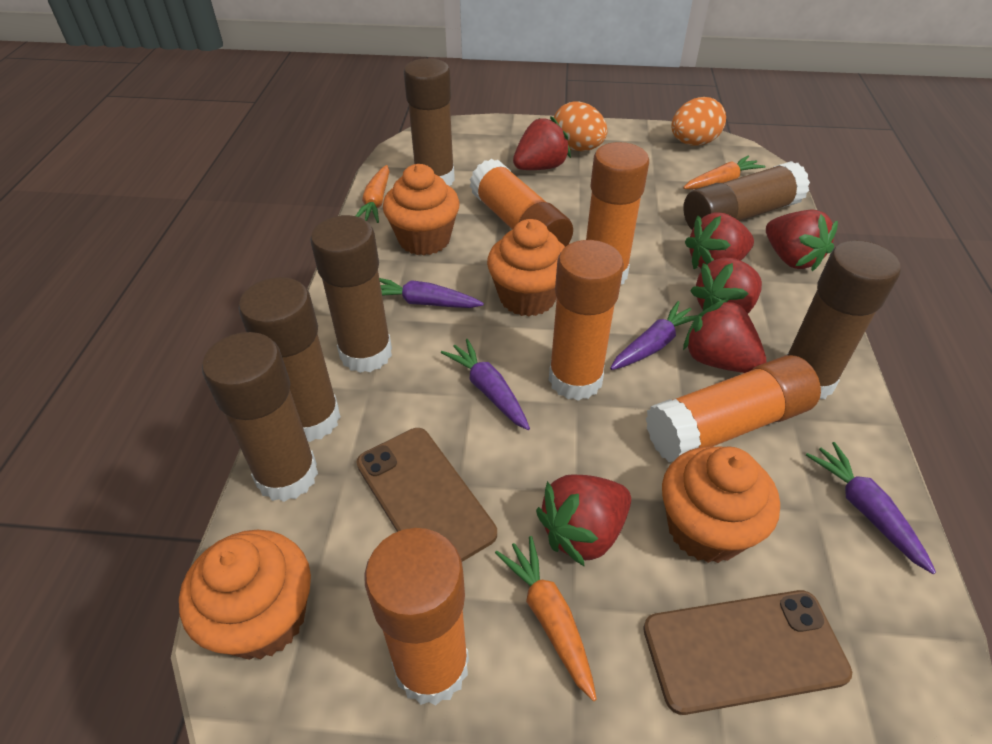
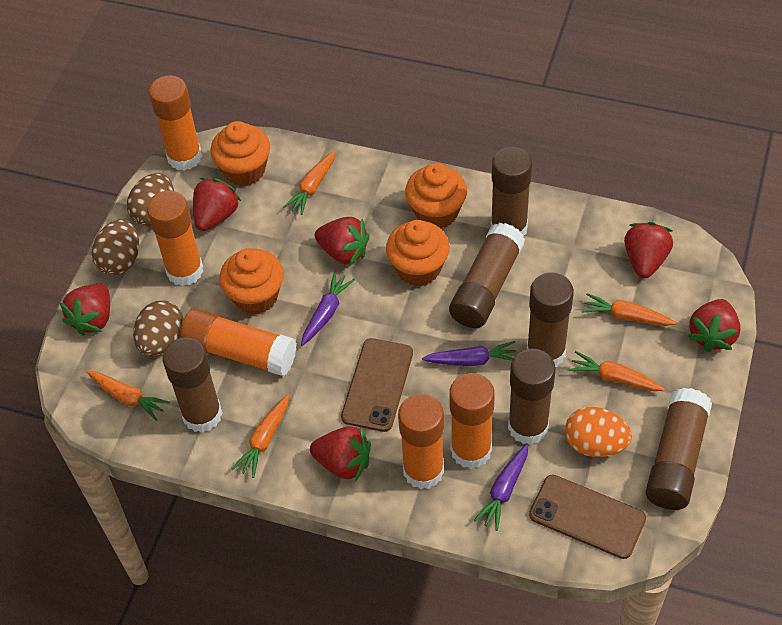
brown egg: none = 0 -> [92,219,139,275] [127,173,174,227] [133,301,183,356] = 3
orange carrot: [356,165,390,223] [495,536,597,701] [683,156,765,190] = 3 -> [86,371,170,421] [232,395,289,478] [283,151,336,215] [569,351,665,391] [582,293,677,326] = 5
orange egg: [554,102,607,151] [671,97,726,145] = 2 -> [565,407,632,457] = 1
purple carrot: [379,278,484,308] [441,339,530,430] [610,301,698,370] [806,442,936,574] = 4 -> [301,272,355,346] [422,341,517,366] [474,444,528,531] = 3

